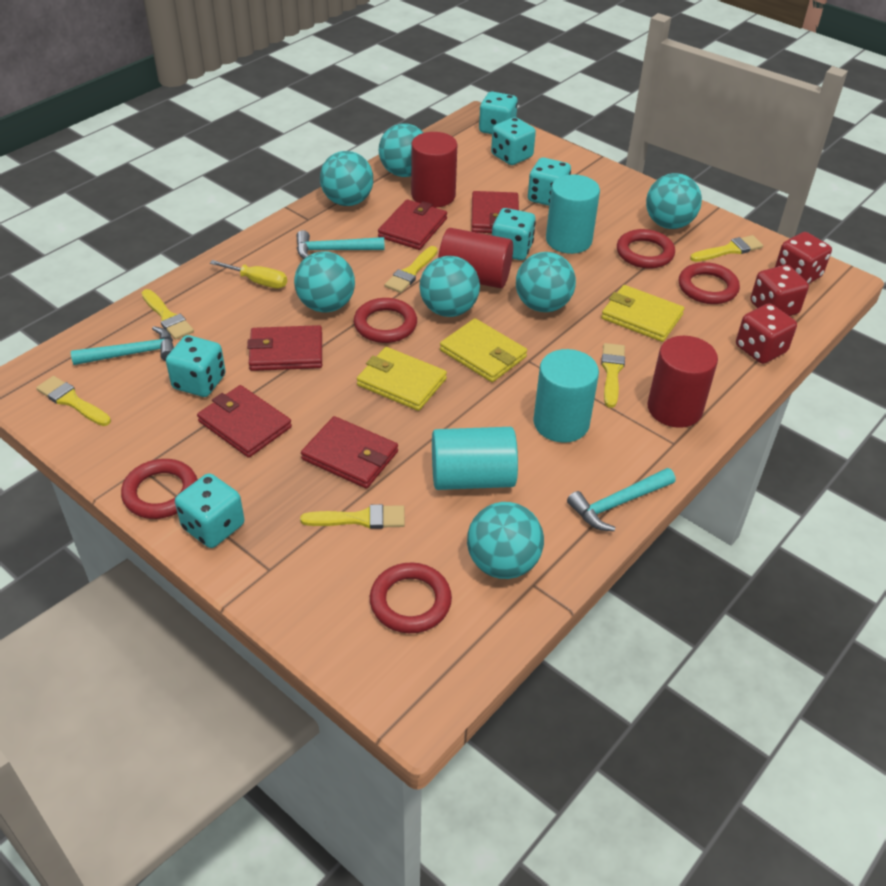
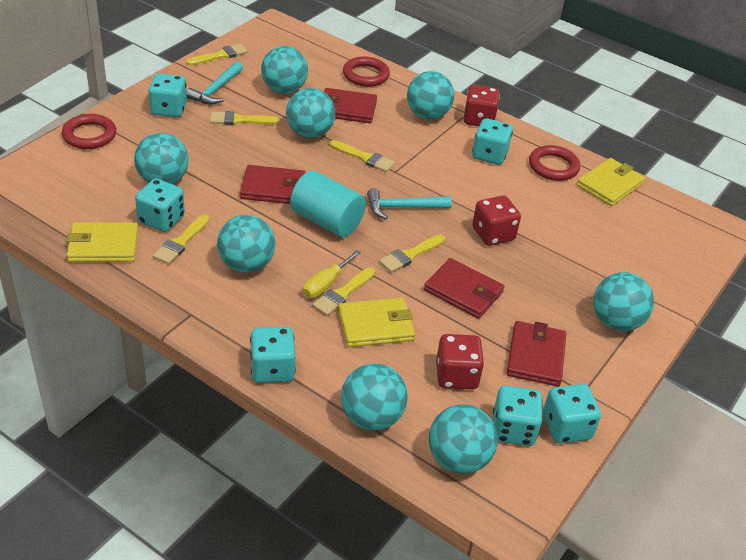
red cylinder: [411,132,457,208] [438,228,513,288] [647,336,718,428] = 3 -> none = 0
red ring: [121,459,198,519] [354,298,417,343] [370,563,452,633] [617,229,675,269] [679,262,740,304] = 5 -> [62,114,116,149] [343,57,390,87] [529,145,580,181] = 3
red wallet: [197,385,292,458] [247,325,322,371] [301,416,398,489] [378,199,447,250] [471,191,519,233] = 5 -> [240,165,305,204] [324,88,377,123] [424,258,504,319] [507,321,567,387] = 4
turquoise ball: [294,251,355,313] [320,151,373,206] [379,123,424,177] [419,256,480,317] [467,502,544,579] [516,252,576,312] [646,173,702,229] = 7 -> [134,133,189,184] [217,215,276,273] [261,46,308,94] [286,88,335,138] [341,363,408,430] [407,71,454,119] [429,405,498,474] [593,272,654,331] = 8
turquoise cylinder: [432,427,518,490] [533,349,599,443] [546,174,600,254] = 3 -> [290,171,366,237] = 1
turquoise hammer: [71,326,174,365] [296,230,385,259] [567,468,675,531] = 3 -> [187,62,243,104] [367,188,452,219] = 2

